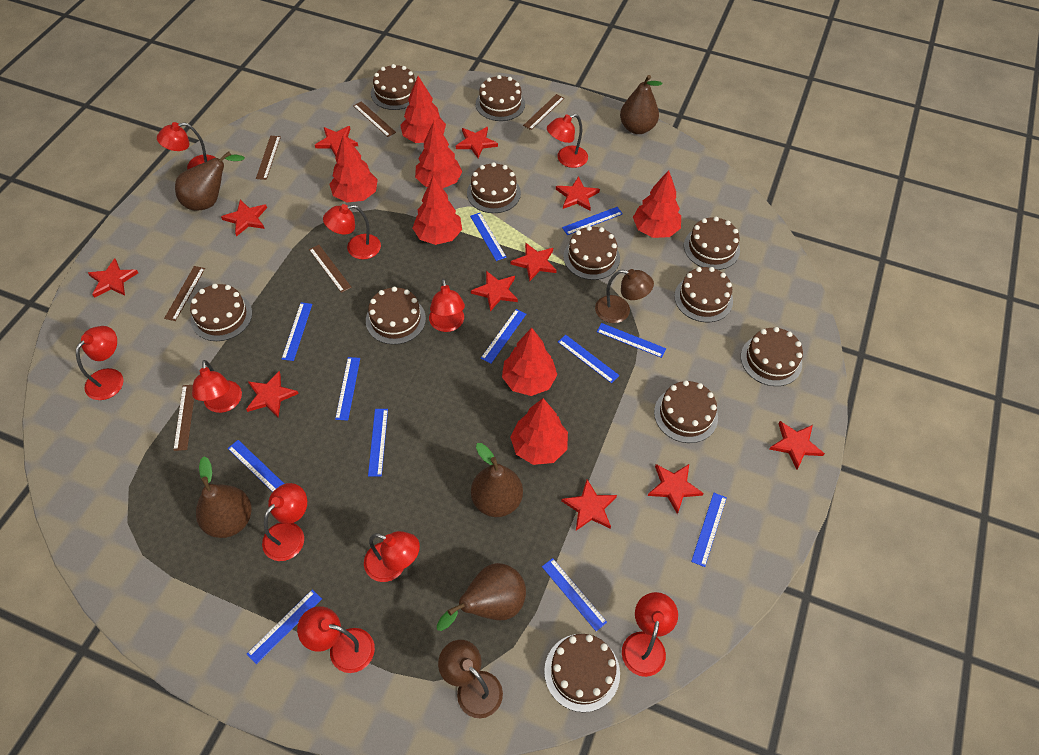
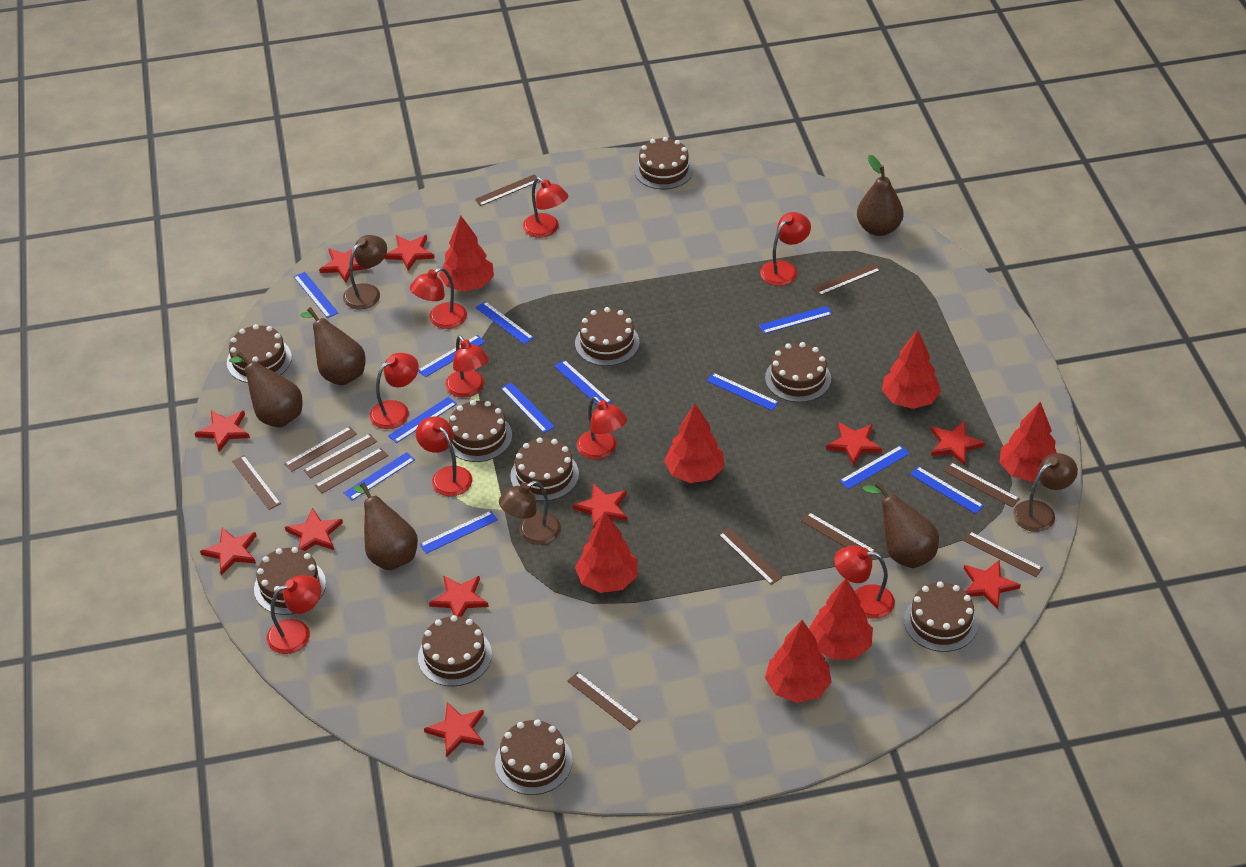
brown cake: [190,284,252,341] [366,287,426,345] [371,64,415,110] [467,162,521,213] [476,75,525,121] [544,634,620,712] [563,226,620,280] [654,380,718,443] [674,267,733,322] [684,217,740,270] [741,327,803,386] = 11 -> [227,324,292,383] [254,547,326,615] [418,615,492,686] [448,400,512,462] [495,719,572,795] [510,437,579,501] [575,307,639,366] [634,137,693,189] [765,342,831,402] [904,581,978,652] = 10
brown lamp: [438,640,503,718] [595,269,654,323] = 2 -> [343,235,387,309] [499,481,561,545] [1013,453,1078,532] = 3
brown ruler: [164,266,205,321] [173,385,194,451] [256,136,281,180] [309,245,352,293] [353,101,396,137] [523,94,564,130] = 6 -> [232,455,281,510] [284,426,357,472] [303,434,377,478] [314,448,388,493] [474,174,540,206] [567,672,641,730] [718,528,782,585] [801,512,876,556] [813,263,881,296] [943,462,1020,507] [963,531,1043,577] = 11
red lamp: [76,326,123,400] [157,122,216,170] [192,360,242,413] [262,483,307,561] [297,606,375,673] [323,204,381,259] [364,531,420,582] [429,279,465,332] [547,114,588,168] [622,592,678,677] = 10 -> [267,575,321,654] [369,353,419,429] [410,267,467,329] [416,417,472,496] [445,335,489,398] [523,177,568,238] [577,396,627,459] [760,212,811,286] [834,546,895,619] = 9

